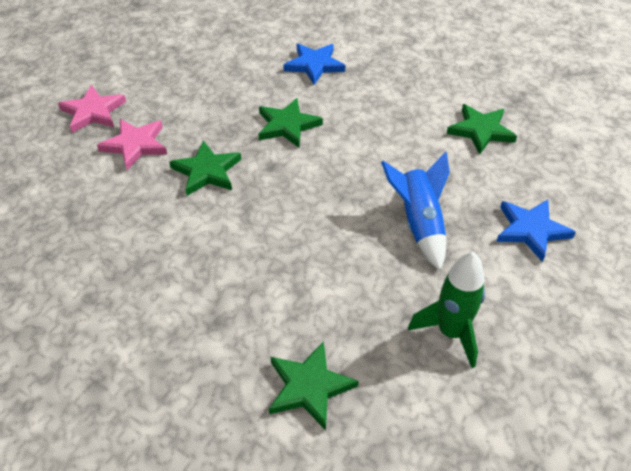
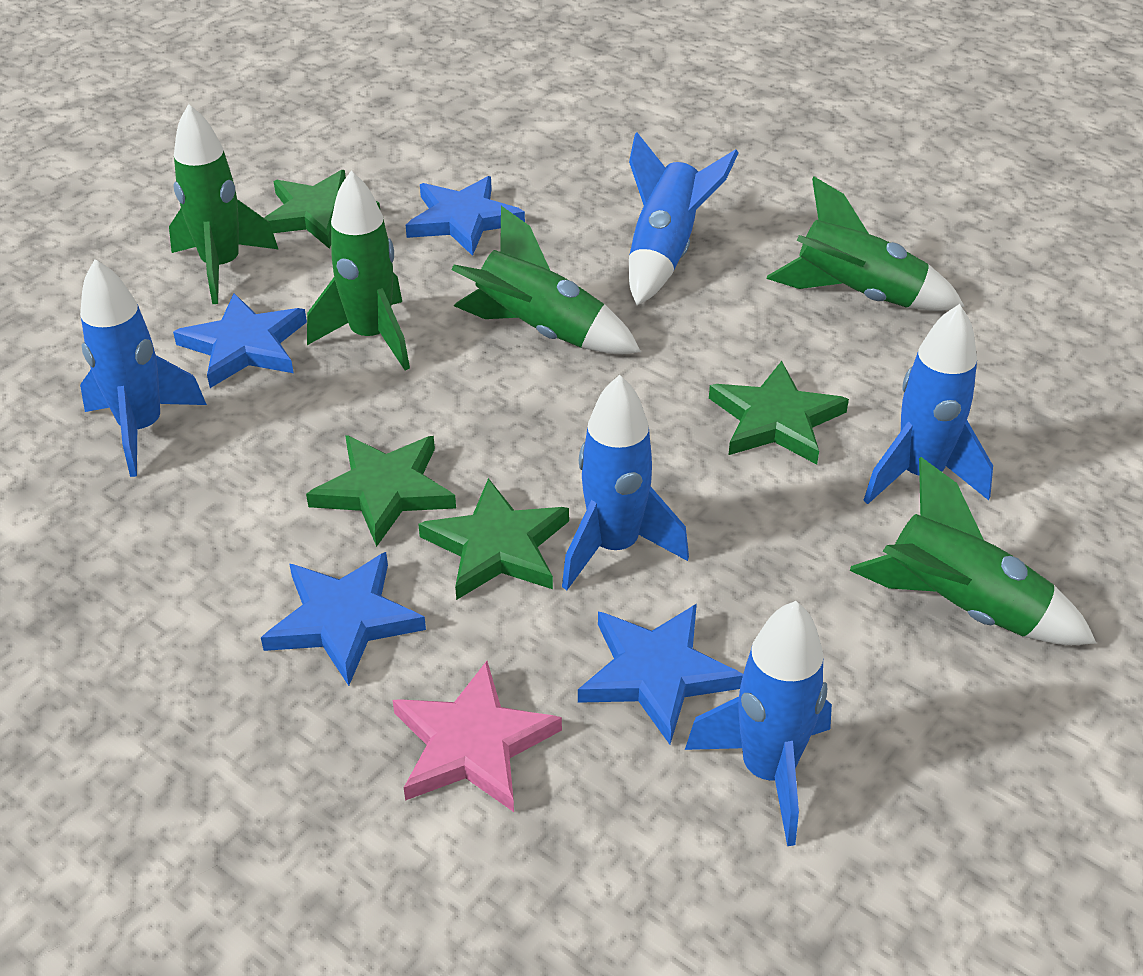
blue rocket: [381,152,450,270] = 1 -> [80,259,207,477] [562,375,689,590] [629,133,739,305] [685,601,832,846] [863,304,993,504] = 5
blue star: [284,44,345,85] [496,200,576,262] = 2 -> [173,293,307,388] [261,552,426,686] [406,176,525,256] [578,604,743,744] = 4
green rocket: [408,252,485,368] = 1 -> [169,104,278,304] [307,171,410,370] [451,206,641,354] [767,177,965,311] [849,457,1096,645] = 5
pink star: [58,85,126,133] [97,119,167,170] = 2 -> [393,661,562,812] = 1

